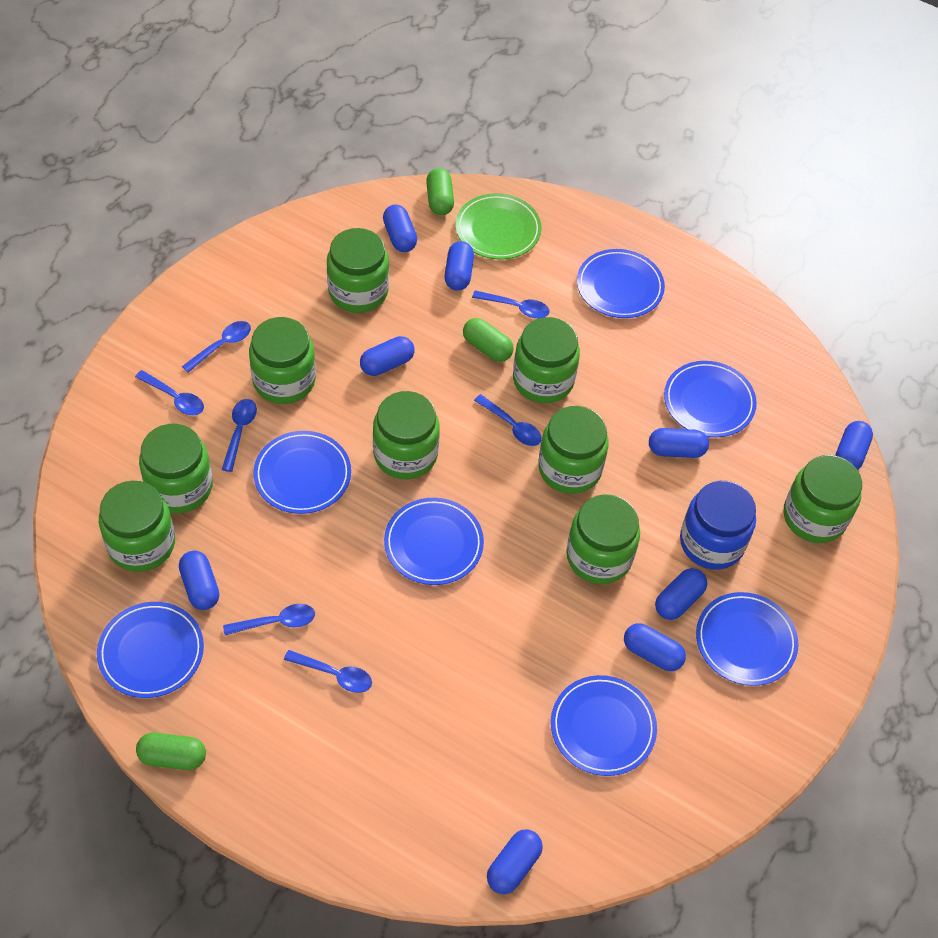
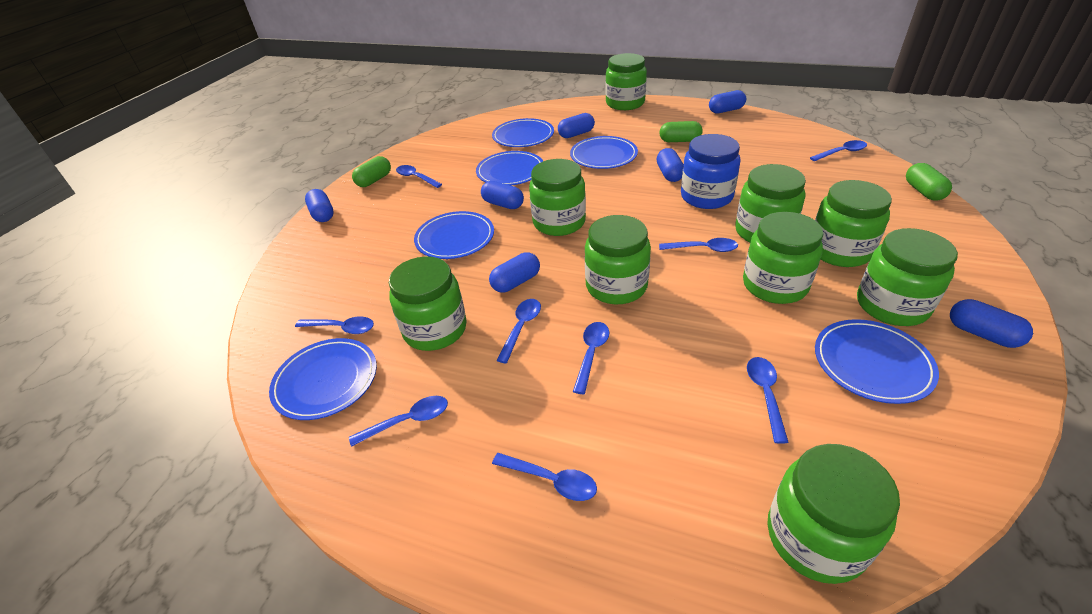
blue capsule: [179,551,219,610] [360,336,415,376] [383,205,417,252] [445,241,474,291] [487,829,543,894] [624,623,686,671] [649,428,709,458] [655,568,707,620] [835,421,873,470] = 9 -> [305,189,334,222] [481,181,524,209] [489,252,540,293] [558,113,595,138] [656,148,684,182] [709,90,746,114] [950,299,1033,348] = 7
blue plate: [97,602,204,698] [253,431,351,514] [384,498,484,585] [551,675,657,776] [577,249,665,318] [664,361,757,437] [696,592,799,686] = 7 -> [269,338,377,420] [414,211,494,259] [476,151,543,185] [492,118,554,147] [570,136,638,169] [815,319,939,404] = 6
blue spoon: [135,370,204,415] [182,321,251,373] [222,399,257,472] [223,604,315,635] [284,650,372,693] [472,290,550,318] [474,394,542,446] = 7 -> [295,317,374,334] [349,396,448,447] [396,165,442,188] [492,453,597,501] [496,299,541,363] [573,322,609,394] [659,238,738,252] [747,357,789,444] [810,140,867,161] = 9
green plate: [456,193,542,260] = 1 -> none = 0

